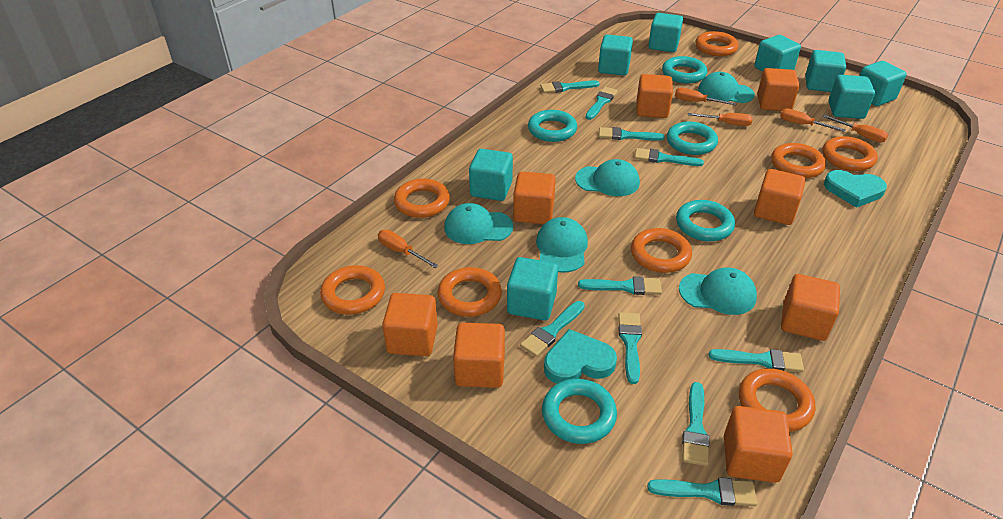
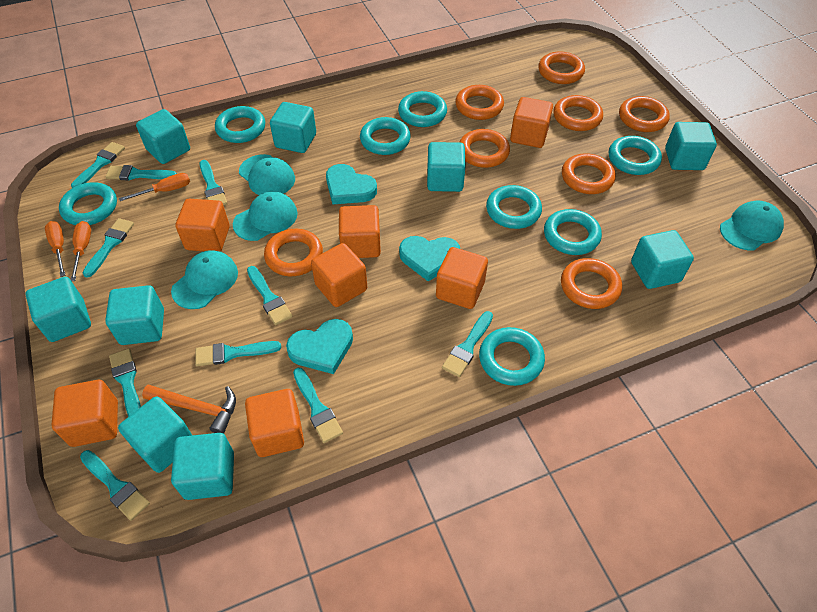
orange cube: [382,293,438,356] [453,323,505,388] [513,172,556,224] [636,74,673,118] [724,406,793,483] [754,169,806,225] [757,68,800,111] [781,274,840,341] = 8 -> [52,380,118,447] [175,199,230,252] [245,389,304,457] [311,243,367,307] [339,205,381,258] [436,247,488,309] [510,97,553,148] = 7
orange hammer: none = 0 -> [142,384,236,434] = 1
orange screwdriver: [378,230,439,268] [675,88,737,105] [688,113,753,126] [780,108,846,132] [823,115,888,143] = 5 -> [45,221,66,277] [70,221,91,281] [119,173,190,201] = 3
turquoise cap: [444,203,513,244] [536,217,588,273] [575,159,640,196] [679,267,757,315] [698,72,755,103] = 5 -> [171,250,238,309] [233,191,298,241] [239,154,295,195] [720,201,784,250] = 4
turquoise cube: [469,149,513,201] [507,257,558,320] [598,34,633,76] [648,13,683,52] [754,35,801,72] [805,50,846,92] [828,75,875,119] [859,61,907,106] = 8 -> [25,277,91,342] [105,285,164,345] [118,396,192,473] [136,109,190,164] [171,433,234,500] [270,102,316,153] [427,142,466,192] [631,230,694,289] [665,122,717,170] = 9
turquoise heart: [544,329,617,384] [824,170,887,208] = 2 -> [286,319,353,374] [326,164,377,204] [399,236,460,281] = 3
turquoise ring: [528,110,577,142] [542,379,617,444] [662,56,707,83] [667,122,718,155] [676,200,735,241] = 5 -> [59,182,117,225] [215,106,265,143] [360,117,411,155] [398,91,447,127] [479,327,545,386] [486,185,542,229] [544,209,602,255] [609,136,662,175] = 8

